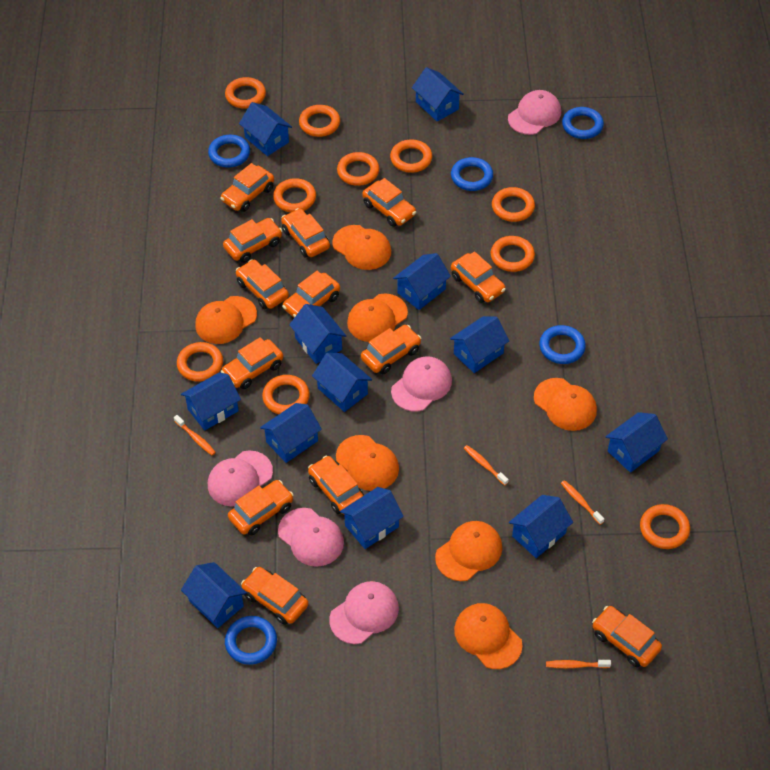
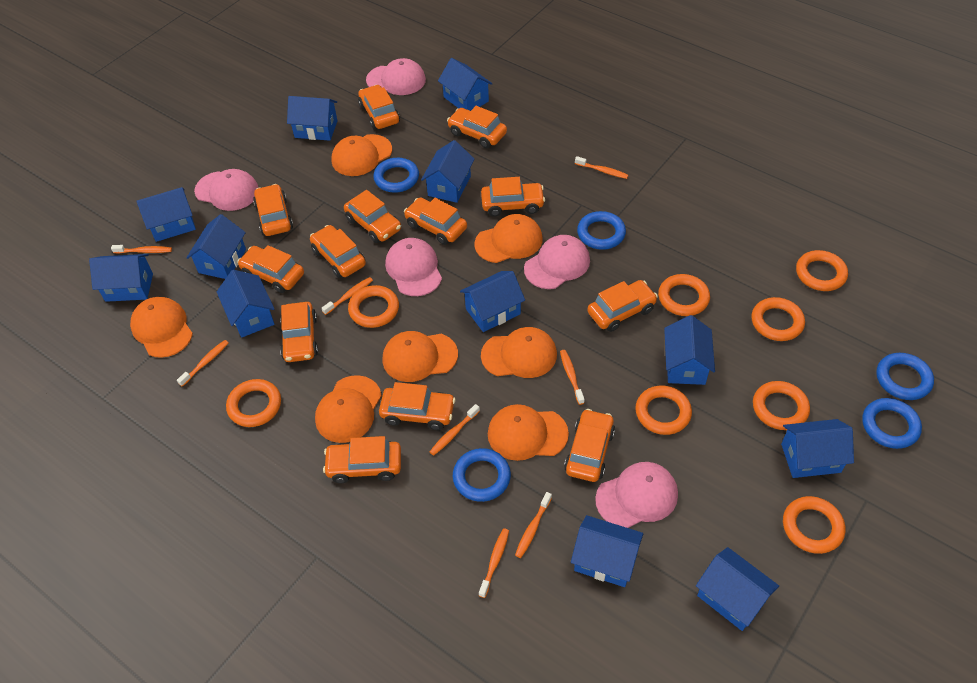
orange ring: [177,342,223,382] [225,77,266,109] [262,375,310,414] [273,178,316,212] [299,105,340,137] [337,152,379,186] [390,140,432,173] [491,236,535,272] [492,187,535,222] [640,504,690,549] = 10 -> [226,379,281,427] [348,285,399,328] [635,385,692,435] [658,274,710,316] [751,297,805,341] [753,381,810,430] [783,496,845,554] [796,250,848,291] = 8
orange toothbrush: [174,415,216,455] [464,445,509,485] [546,660,611,668] [561,480,604,525] = 4 -> [111,245,172,254] [177,340,228,387] [322,277,373,315] [430,404,480,456] [479,528,509,598] [515,492,552,558] [560,350,585,405] [575,156,629,179] = 8

